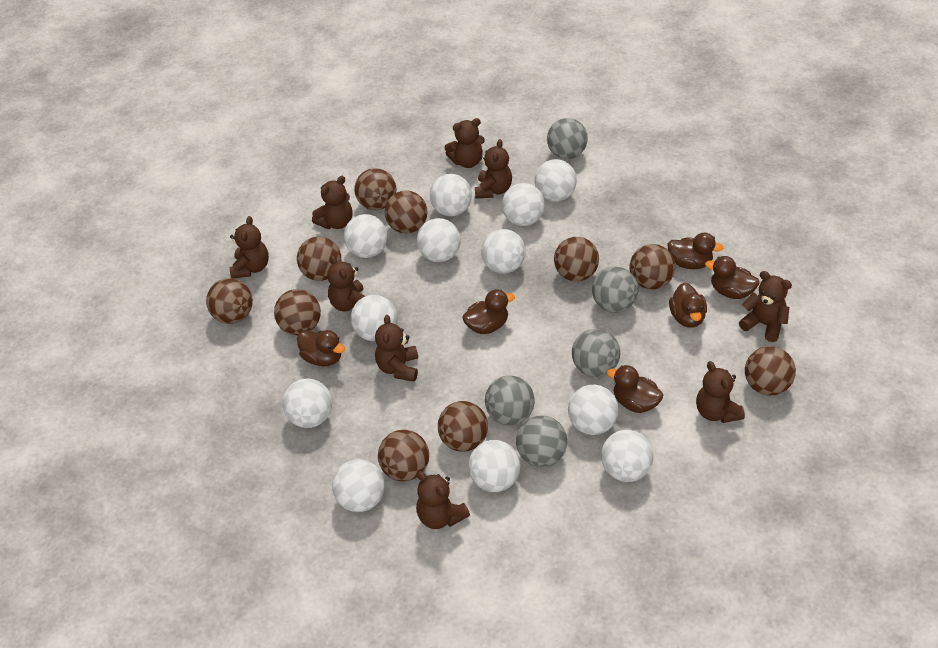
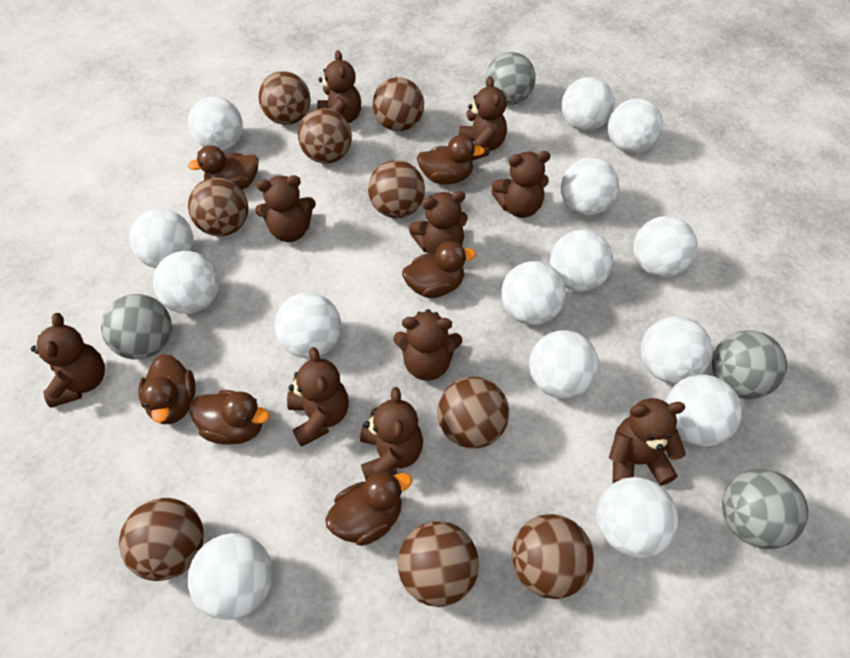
brown ball: [206,278,253,324] [274,289,321,335] [297,237,341,281] [354,168,397,210] [378,430,429,481] [385,190,427,233] [438,401,488,452] [554,237,599,282] [629,244,675,289] [745,346,796,395] = 10 -> [119,498,204,581] [188,178,249,236] [258,71,310,125] [298,108,352,164] [368,160,425,218] [373,77,424,131] [398,521,479,607] [438,377,509,449] [512,514,594,599] = 9
brown teddy bear: [230,216,269,279] [312,176,353,229] [327,255,365,312] [375,315,418,382] [416,471,470,529] [444,118,485,168] [475,139,512,199] [696,361,745,423] [739,271,792,342] = 9 -> [31,313,105,407] [255,175,316,242] [287,347,349,447] [317,50,361,123] [360,387,423,480] [394,309,462,381] [409,191,468,254] [459,76,507,161] [492,151,551,218] [609,398,686,485] = 10
grey ball: [485,376,535,425] [516,415,567,467] [547,118,588,159] [572,329,620,377] [592,267,639,313] = 5 -> [101,294,172,360] [485,52,536,105] [712,330,787,399] [722,469,808,549] = 4
white ball: [282,378,332,428] [332,459,385,512] [344,214,388,258] [351,295,397,341] [417,218,461,262] [430,174,472,216] [468,440,520,492] [481,229,526,274] [502,183,545,226] [535,159,577,202] [568,385,618,435] [601,430,654,482] = 12 -> [129,209,193,268] [153,251,219,314] [188,96,243,151] [188,533,273,620] [275,293,341,358] [501,261,566,325] [529,330,599,399] [550,230,613,292] [561,157,619,216] [562,77,615,131] [596,477,678,558] [608,98,663,153] [633,216,698,277] [641,316,713,384] [666,375,742,446] = 15

